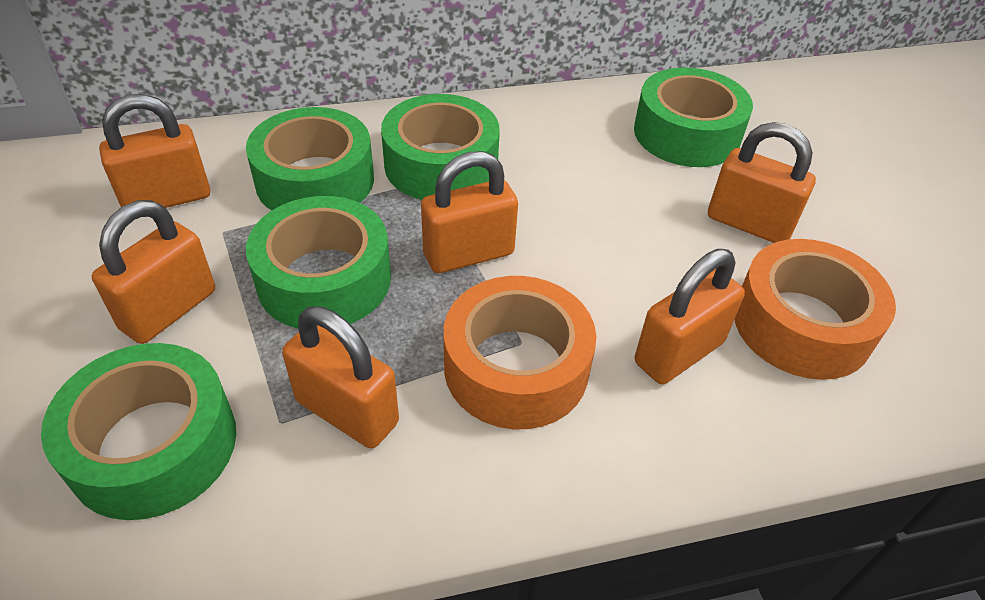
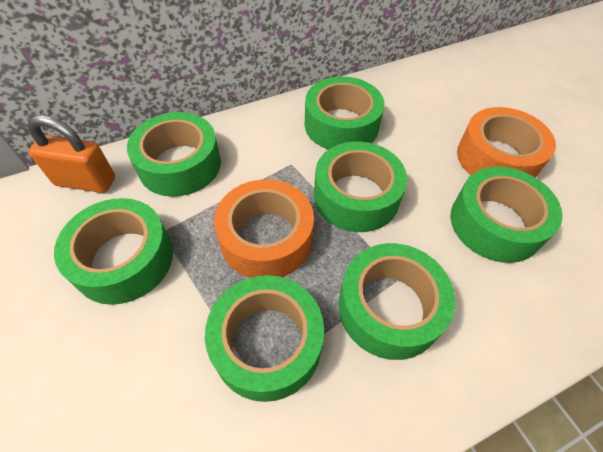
green tape: [41,343,236,520] [246,107,374,210] [246,196,391,328] [381,94,500,200] [634,67,753,167] = 5 -> [54,198,173,305] [127,112,221,197] [205,275,324,402] [305,76,385,150] [314,142,407,232] [339,243,455,360] [450,166,563,263] = 7
orange padlock: [92,200,215,344] [99,94,210,208] [282,306,399,448] [421,151,518,273] [635,249,745,384] [708,122,816,243] = 6 -> [28,115,115,193] = 1

